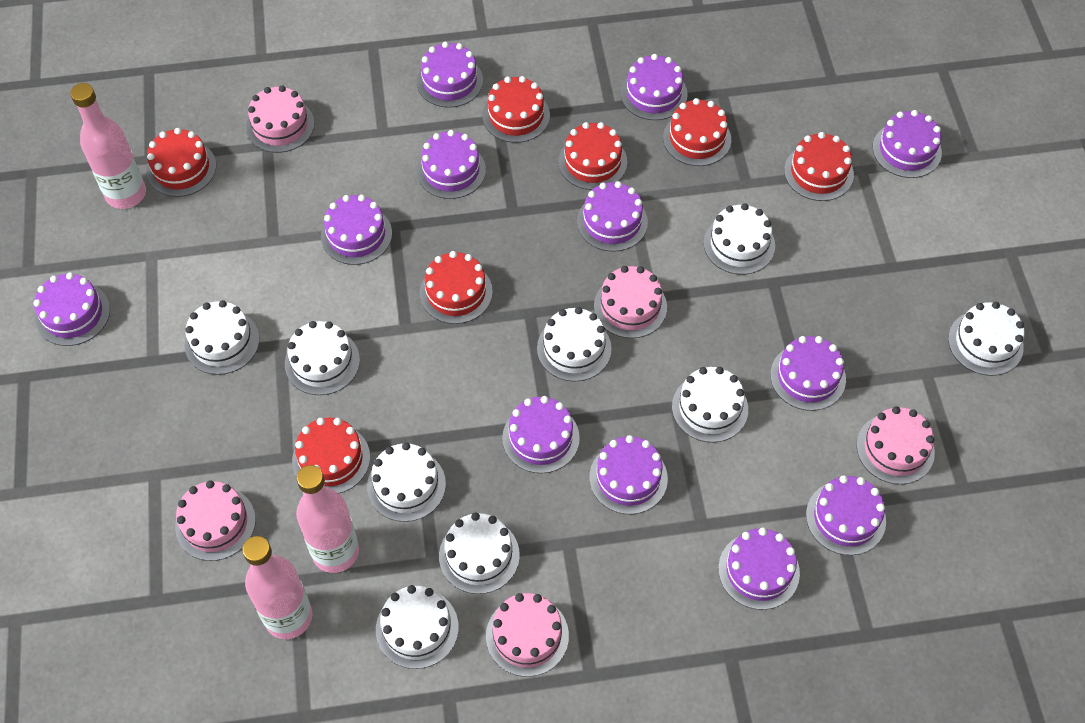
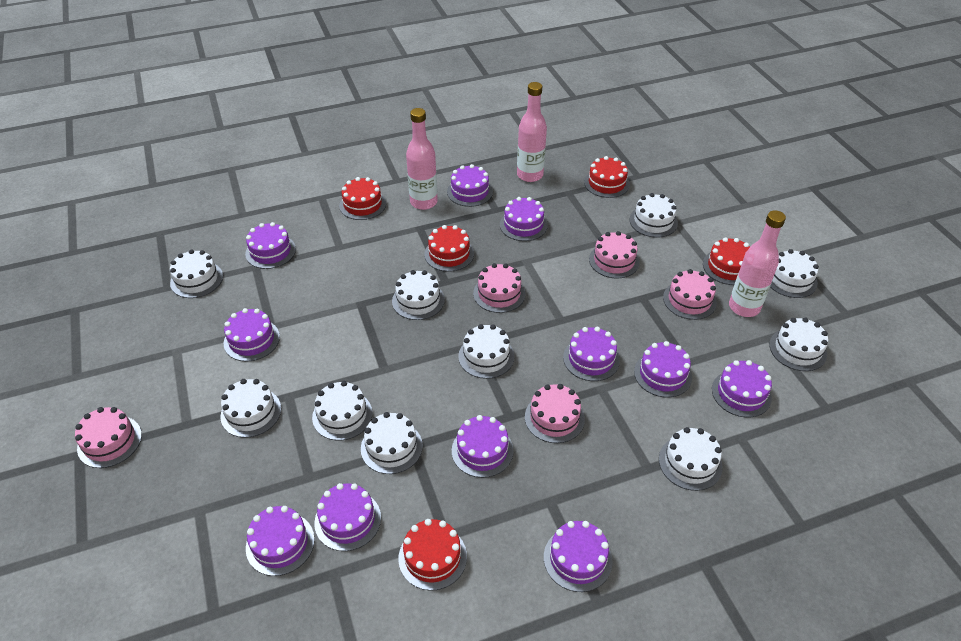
purple cake: [34,272,110,346] [321,195,392,265] [417,42,483,108] [417,130,486,199] [502,396,580,473] [577,181,648,252] [589,435,668,514] [621,54,688,120] [718,528,800,610] [770,336,846,411] [806,475,886,555] [873,110,942,178] = 12 -> [224,308,280,361] [245,222,296,269] [246,506,315,576] [314,483,381,551] [447,164,493,207] [452,415,514,478] [500,197,548,241] [544,521,613,592] [563,327,620,381] [634,341,692,398] [712,360,772,417] = 11
red cake: [146,128,216,197] [292,418,370,493] [420,251,493,324] [483,76,550,143] [558,122,627,190] [663,98,731,166] [784,132,854,201] = 7 -> [339,177,386,220] [398,519,467,591] [424,225,474,272] [584,156,630,198] [703,237,750,285] = 5
white cake: [185,300,259,375] [285,321,360,395] [367,442,446,522] [376,585,459,669] [439,512,520,594] [537,307,612,382] [672,367,748,443] [704,203,775,275] [948,302,1025,376] = 9 -> [170,250,223,298] [220,379,281,438] [312,381,373,441] [361,412,423,474] [392,270,445,320] [458,324,515,379] [630,193,678,238] [659,427,723,491] [769,317,828,371] [770,249,819,298] = 10

